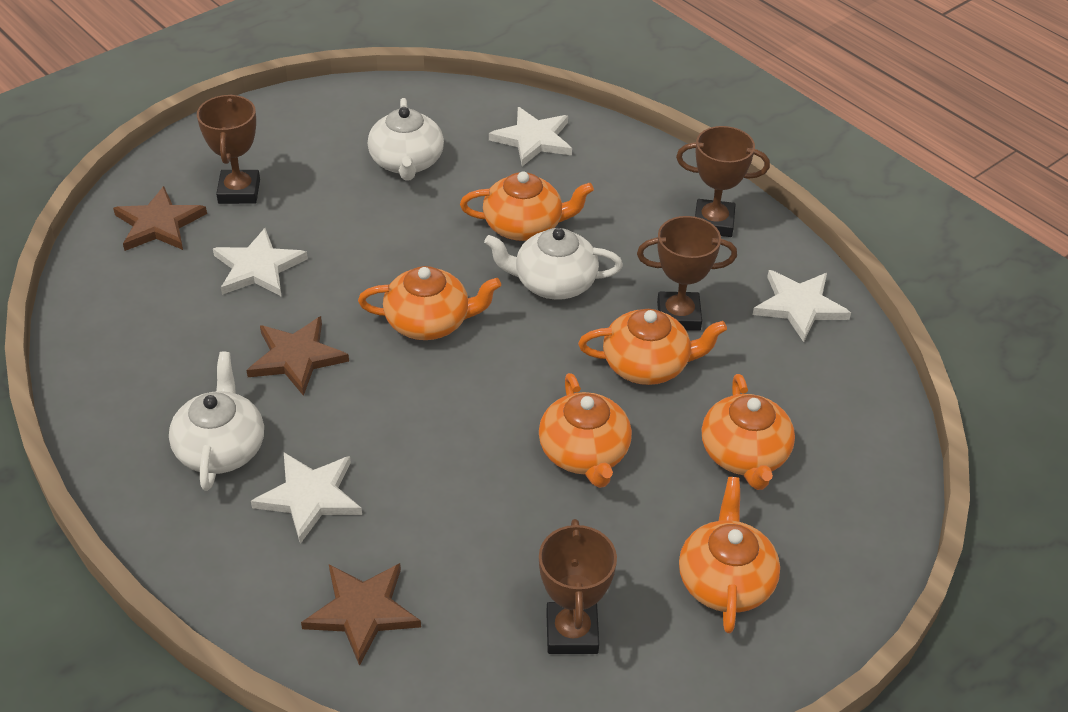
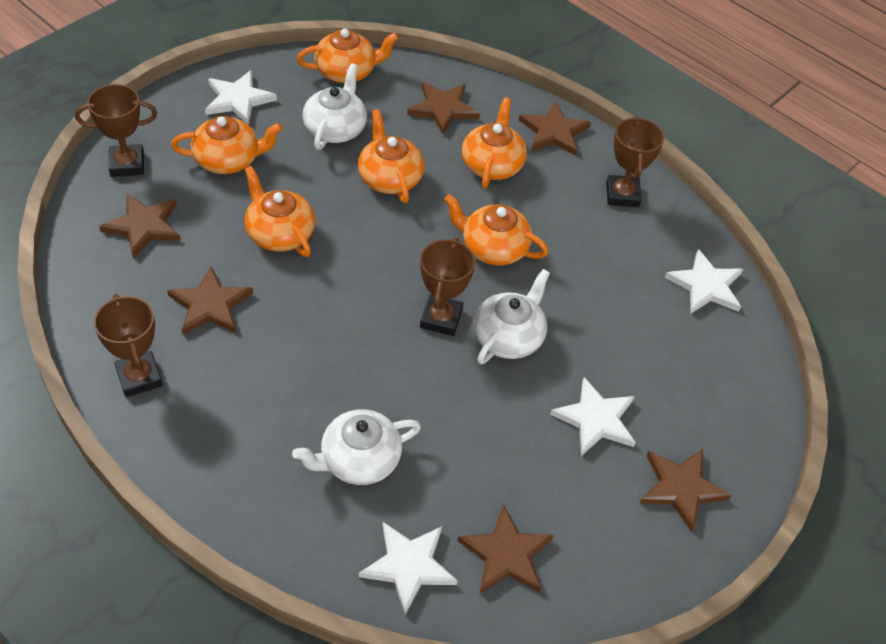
brown star: [113,186,207,251] [247,316,349,396] [301,563,421,666] = 3 -> [99,194,181,258] [167,266,253,335] [407,82,480,134] [458,504,554,594] [519,101,591,156] [640,449,732,532] = 6

